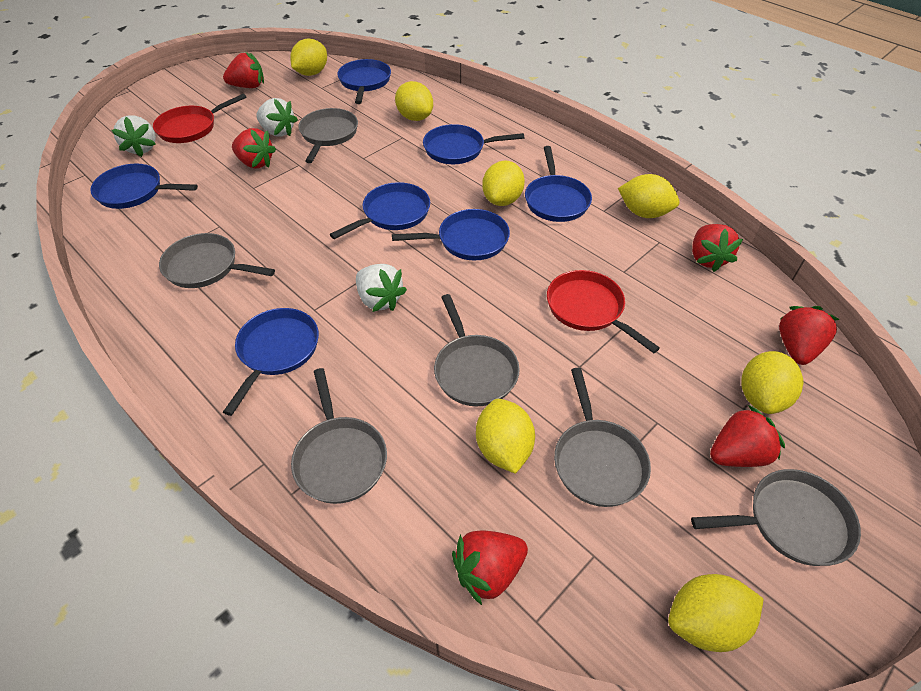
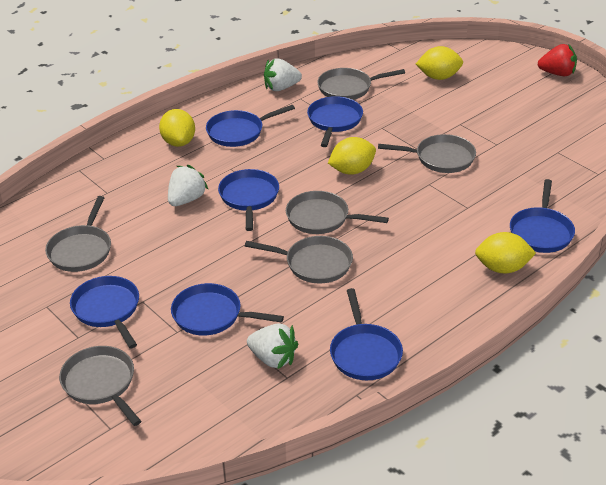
red pan: [153,94,247,143] [547,270,660,353] = 2 -> none = 0
red strawberry: [223,52,264,88] [232,128,276,168] [452,530,528,605] [692,224,743,272] [710,405,785,467] [779,306,840,365] = 6 -> [538,44,577,76] = 1
yellow lemon: [290,39,327,76] [395,81,433,121] [476,399,535,474] [482,160,525,206] [618,174,679,218] [668,574,763,652] [741,351,803,414] = 7 -> [159,109,195,147] [328,137,376,175] [416,46,463,80] [475,232,536,273] = 4

